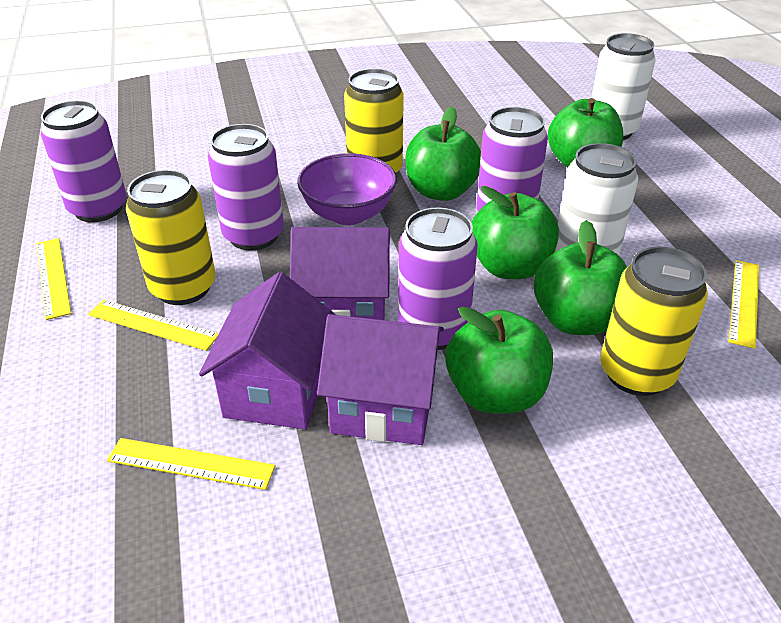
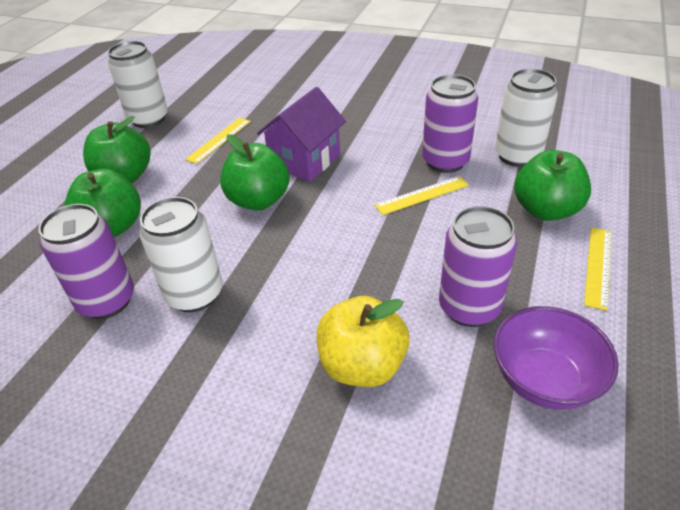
green apple: [405,106,481,201] [446,306,553,414] [471,186,559,279] [534,220,627,335] [548,98,623,168] = 5 -> [65,169,141,237] [83,116,151,183] [220,134,290,210] [514,150,591,221] = 4
purple can: [41,100,127,222] [208,124,284,250] [398,207,478,350] [476,107,548,212] = 4 -> [38,204,134,319] [422,74,478,173] [439,206,517,327] = 3
purple house: [199,272,336,429] [290,227,390,320] [317,314,444,445] = 3 -> [257,87,346,182] = 1
white can: [555,143,638,256] [592,33,656,140] = 2 -> [108,41,168,128] [140,197,223,312] [495,69,558,167] = 3
yellow apple: none = 0 -> [317,296,409,387] = 1
yellow can: [126,170,216,305] [344,68,404,174] [600,247,708,396] = 3 -> none = 0
yellow ruler: [36,238,71,320] [88,300,219,351] [107,438,275,490] [729,260,759,349] = 4 -> [185,118,251,164] [374,176,469,215] [584,228,611,311] = 3

